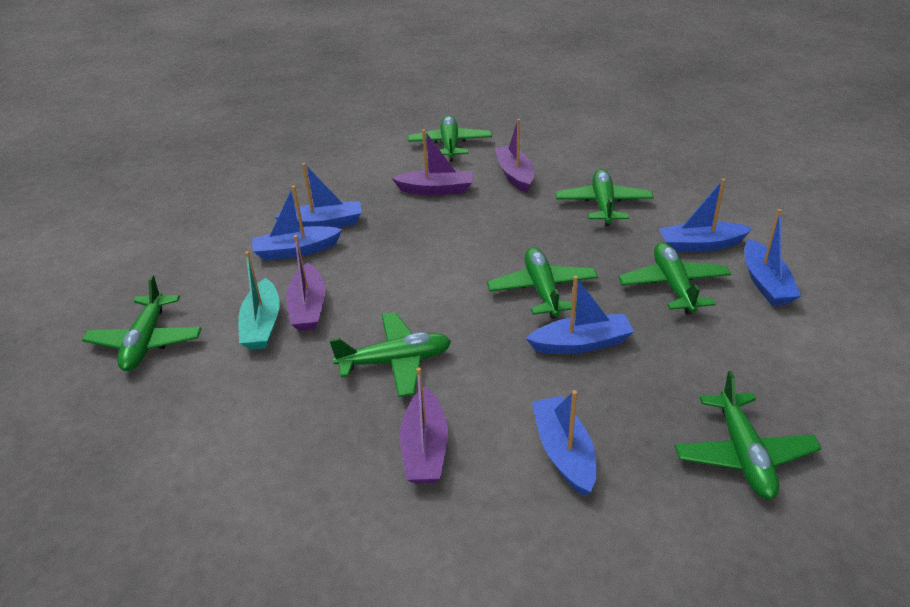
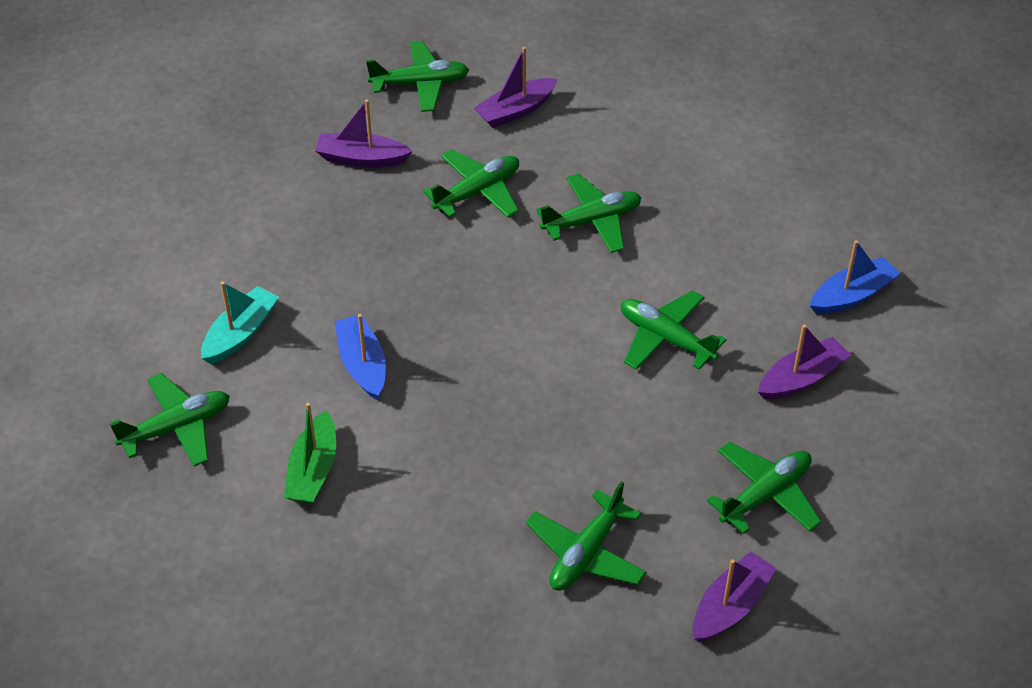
blue boat: [252,186,343,261] [275,163,361,228] [526,276,634,354] [532,390,597,496] [659,179,752,252] [745,209,801,306] = 6 -> [335,314,386,400] [810,240,900,314] = 2
green boat: none = 0 -> [284,403,336,504] = 1

